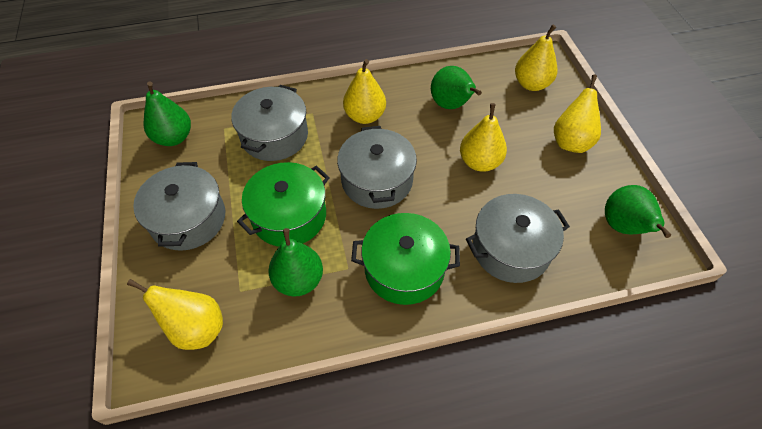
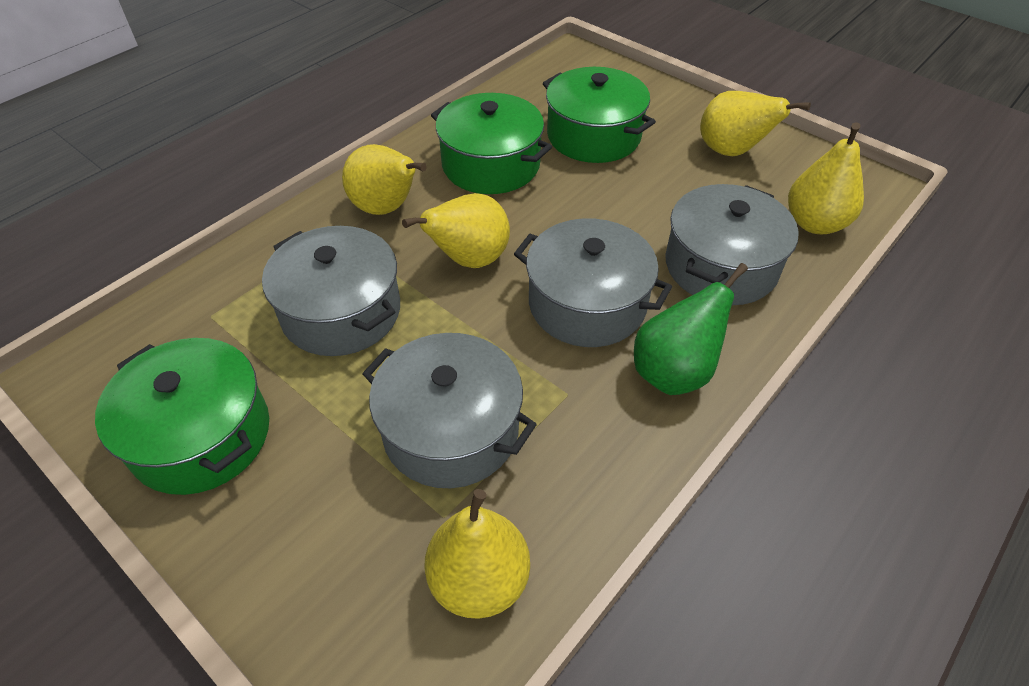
green pear: [143,81,191,146] [268,228,323,297] [431,66,482,109] [605,185,671,238] = 4 -> [634,263,748,395] = 1
green pot: [237,162,330,247] [351,213,460,305] = 2 -> [95,338,269,495] [431,93,552,194] [543,67,656,163] = 3

